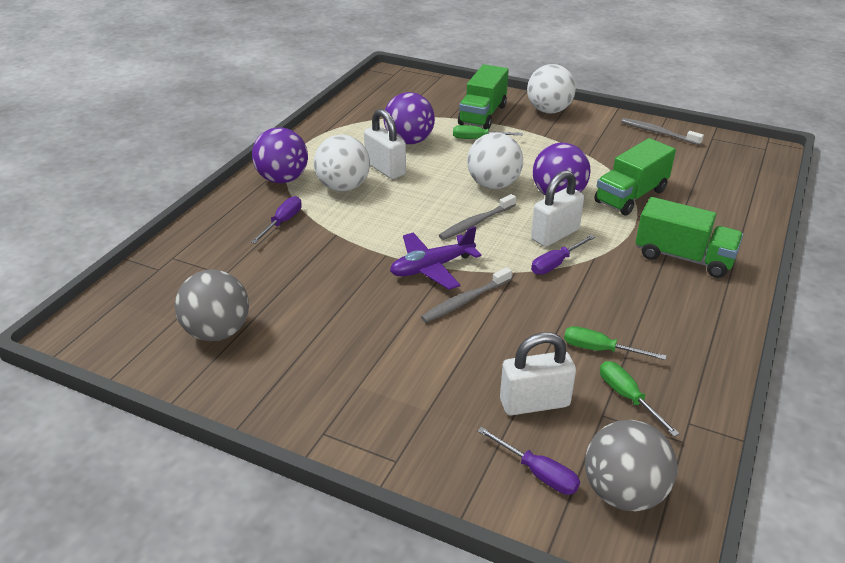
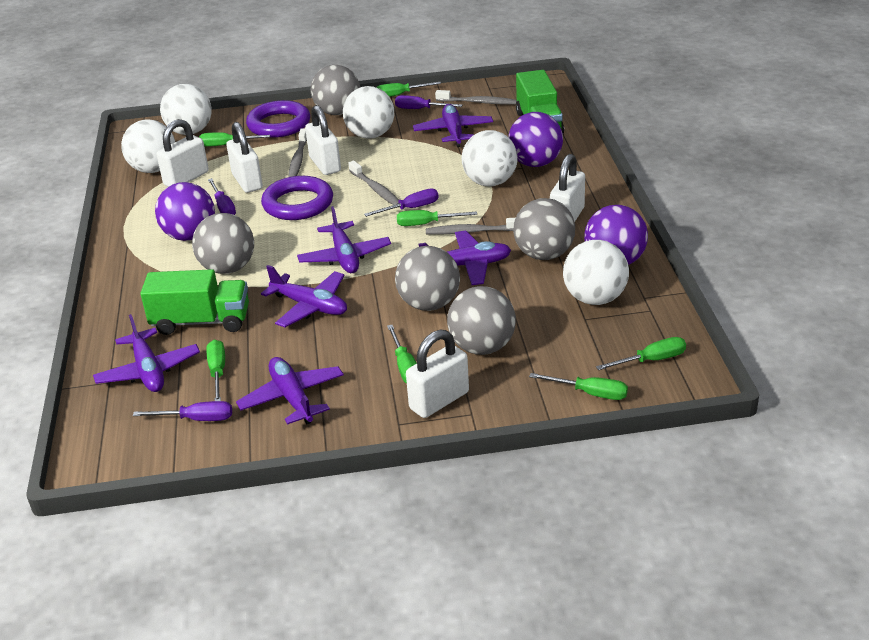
green screwdriver: [453,125,523,139] [564,326,666,360] [600,361,680,437] = 3 -> [199,132,270,146] [206,340,225,401] [376,82,441,97] [387,325,417,383] [397,210,477,226] [529,373,628,400] [596,337,686,370] = 7
green truck: [458,64,509,129] [594,138,676,216] [635,197,743,278] = 3 -> [140,269,249,335] [516,70,564,134] = 2
grey ball: [175,269,249,341] [585,420,677,511] = 2 -> [192,213,254,274] [311,65,360,115] [395,246,460,311] [447,286,516,355] [513,198,575,260] = 5
grey toothbrush: [421,267,512,323] [439,194,516,240] [621,118,704,145] = 3 -> [288,128,307,177] [348,161,399,205] [426,218,515,235] [435,90,517,105] = 4
purple plane: [390,226,481,290] = 1 -> [93,314,200,392] [236,357,344,425] [261,265,347,327] [297,206,391,273] [413,104,493,147] [419,231,511,285] = 6
purple ring: none = 0 -> [246,100,310,138] [261,176,333,220] = 2
purple screwdriver: [251,196,302,243] [477,427,580,495] [531,235,595,275] = 3 -> [133,401,232,421] [208,178,236,215] [364,188,439,217] [395,95,463,109] = 4
white ball: [314,135,370,191] [467,132,523,189] [527,64,576,113] = 3 -> [121,119,175,173] [160,84,212,135] [343,86,394,139] [462,130,518,186] [563,240,629,305] = 5
white padlock: [364,109,406,179] [500,332,576,416] [531,170,584,247] = 3 -> [157,119,209,187] [226,122,263,193] [305,105,341,175] [406,329,469,418] [550,154,585,222] = 5

